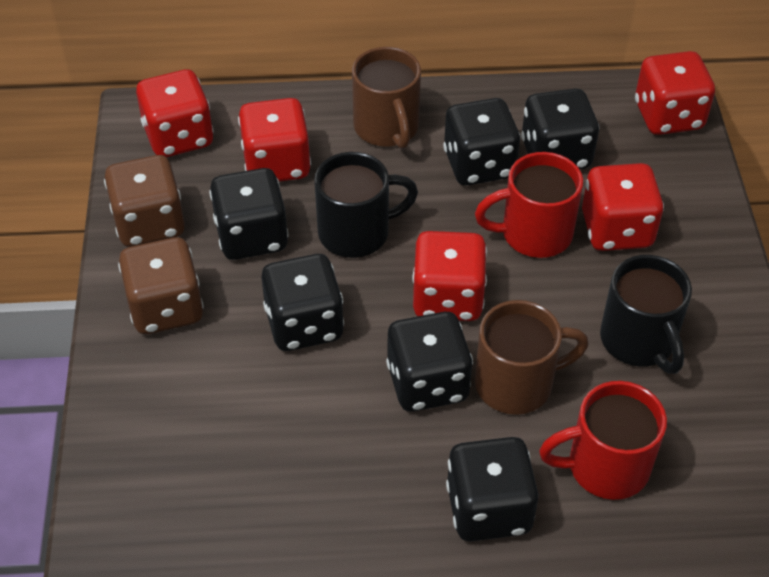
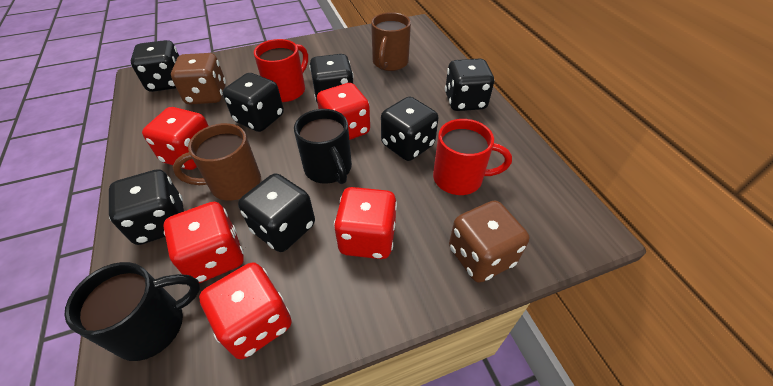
black dice: [209,168,289,260] [261,254,344,351] [386,312,473,412] [443,98,521,185] [446,437,538,541] [521,89,599,169] = 6 -> [109,169,184,245] [131,40,179,92] [223,73,284,132] [238,173,315,252] [309,54,354,102] [381,96,438,161] [445,59,494,111] = 7

